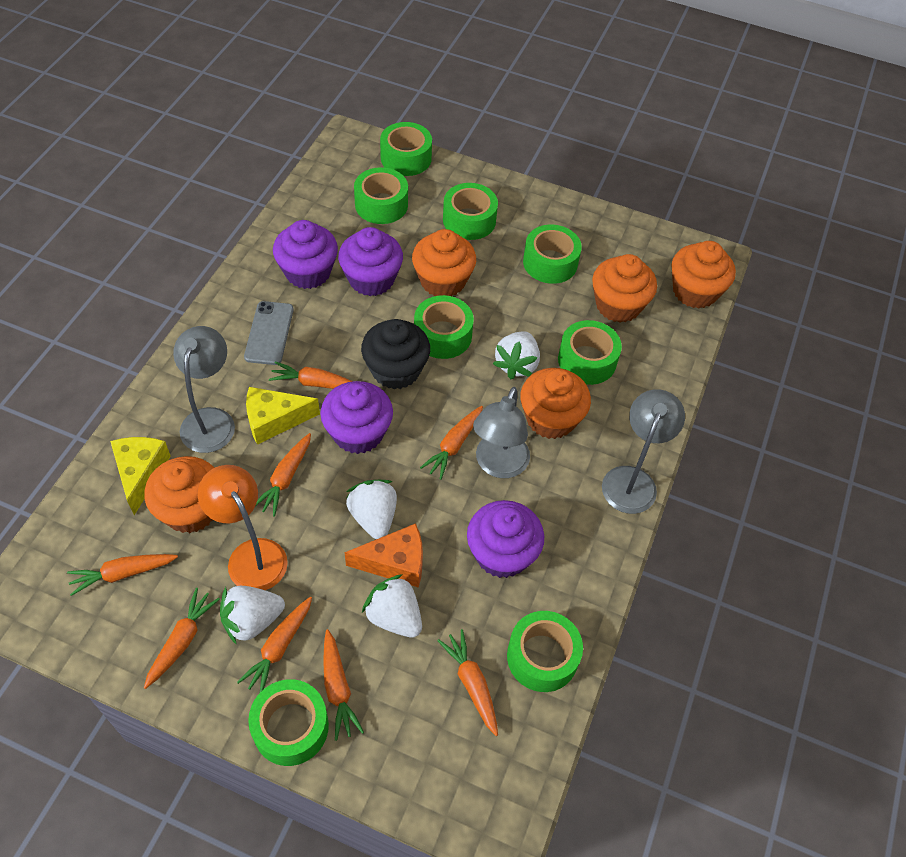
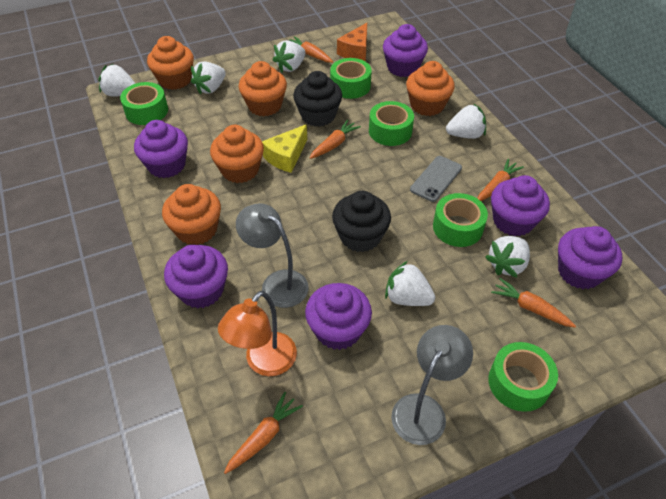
black cupcake: [361,319,430,389] = 1 -> [293,71,342,127] [332,191,391,252] = 2
green tape: [248,679,329,766] [354,167,408,224] [380,122,432,176] [414,295,474,359] [443,183,498,240] [507,611,583,692] [523,224,582,284] [558,320,622,385] = 8 -> [120,82,168,125] [330,58,372,99] [369,101,414,146] [433,193,488,247] [488,342,558,412] = 5
grey lamp: [173,326,235,453] [473,387,530,478] [602,389,685,514] = 3 -> [236,203,309,308] [391,325,473,445] = 2
orange carrot: [67,554,178,596] [144,588,220,689] [237,597,312,692] [256,433,311,517] [269,361,353,389] [323,629,364,741] [420,406,483,480] [437,629,498,736] = 8 -> [224,392,303,474] [289,36,333,63] [310,120,361,159] [477,159,524,201] [491,278,576,328] = 5
purple cupcake: [273,220,338,289] [320,381,393,454] [338,227,403,296] [467,500,544,578] = 4 -> [134,120,188,178] [164,245,228,309] [305,283,372,350] [383,24,428,77] [491,175,550,236] [558,226,622,289] = 6
white strawberry: [220,586,285,645] [346,480,397,539] [362,574,422,638] [493,331,540,379] = 4 -> [98,63,135,97] [191,61,226,95] [273,40,305,73] [385,261,435,306] [446,103,486,139] [485,236,530,278] = 6
yellow cheese: [110,437,171,515] [246,387,320,445] = 2 -> [262,124,307,173] = 1

